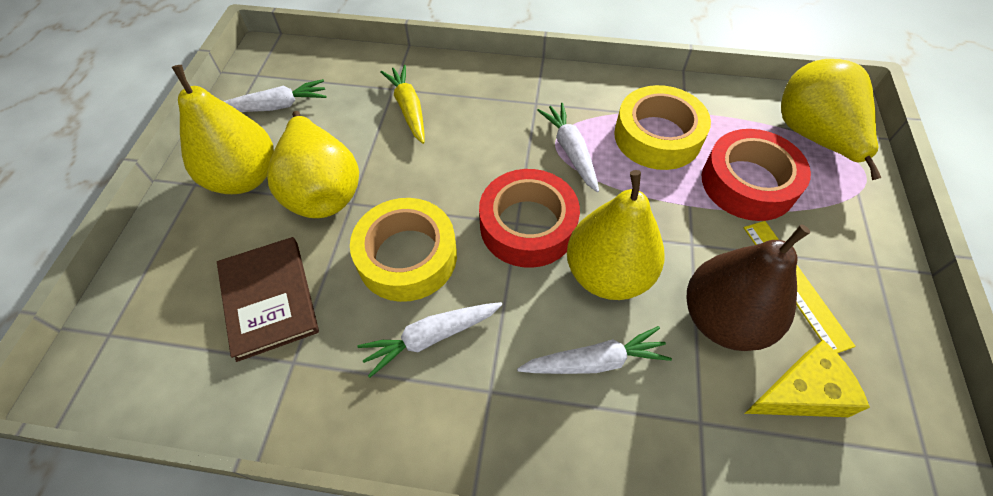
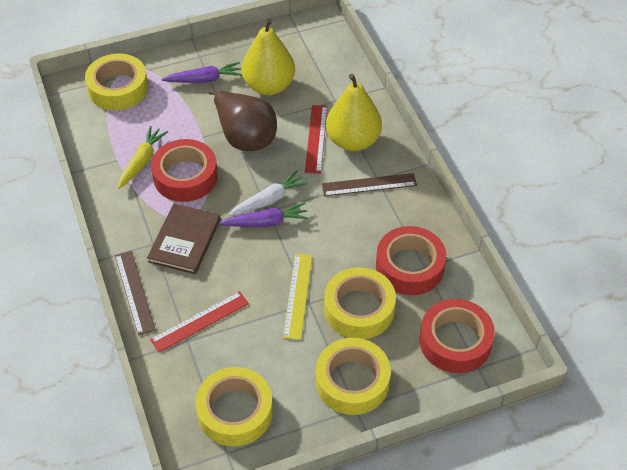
brown ruler: none = 0 -> [115,251,156,335] [322,173,417,196] = 2
purple carrot: none = 0 -> [161,62,242,83] [219,202,309,227] = 2
red ruler: none = 0 -> [150,291,249,352] [305,105,327,174] = 2
red tape: [479,169,580,268] [702,129,811,221] = 2 -> [151,139,218,202] [376,226,446,295] [419,299,495,373] = 3
white carrot: [223,79,327,112] [358,302,502,378] [517,326,672,374] [537,103,599,192] = 4 -> [229,170,309,216] = 1
yellow cheese: [744,340,870,417] = 1 -> none = 0
yellow pear: [172,65,274,194] [267,111,359,218] [567,170,664,300] [781,59,881,180] = 4 -> [242,19,295,95] [326,74,382,151] = 2
yellow tape: [350,198,457,302] [614,85,711,170] = 2 -> [85,53,148,110] [195,367,273,446] [316,338,391,415] [324,267,396,339] = 4

